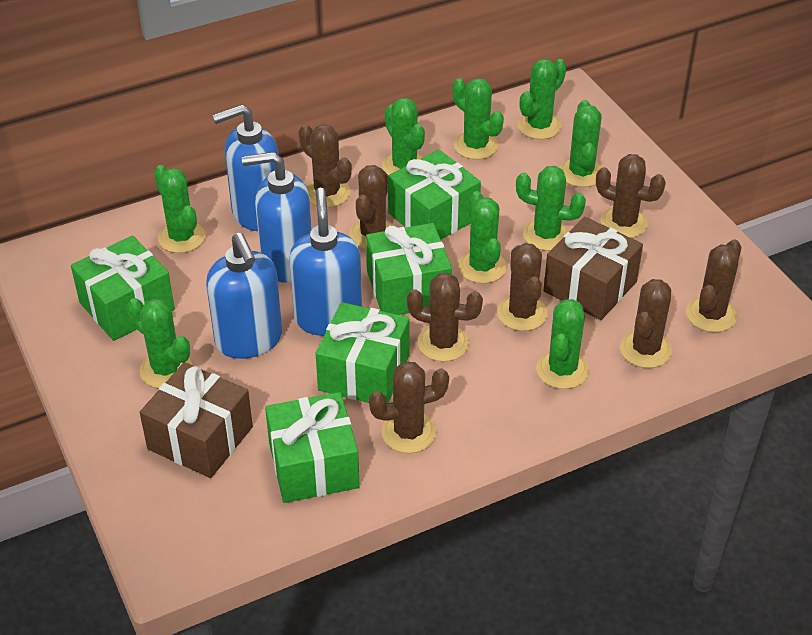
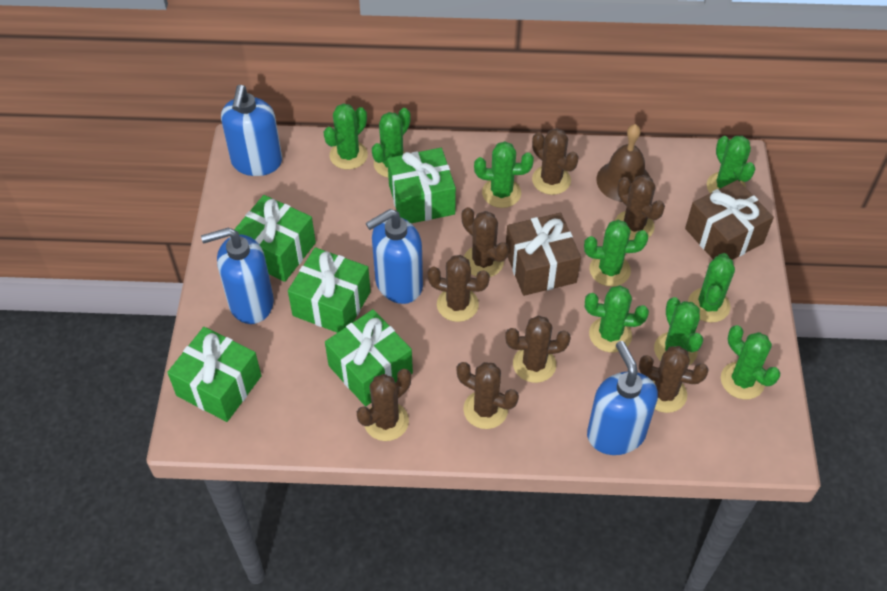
brown bell: none = 0 -> [596,124,650,202] = 1

